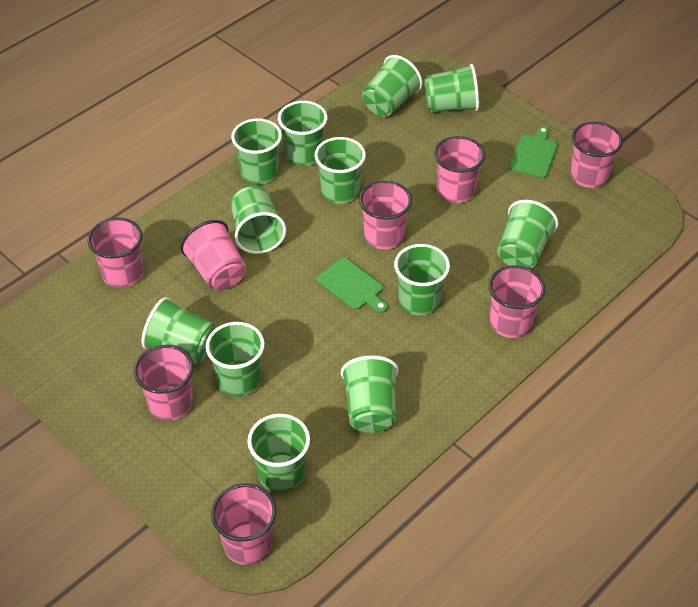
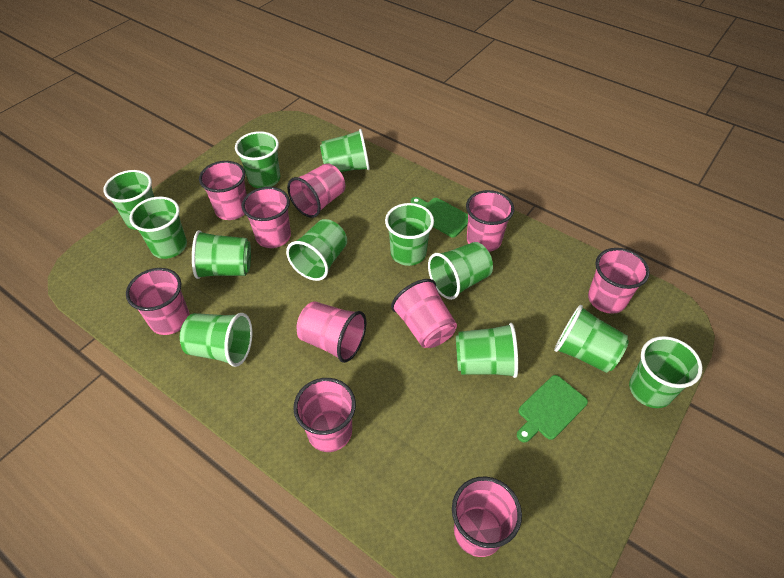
pink cup: [87,218,143,288] [134,345,194,421] [180,220,246,291] [211,483,277,565] [359,181,412,250] [434,136,485,203] [489,266,545,338] [570,122,623,188] = 8 -> [126,268,190,335] [199,161,247,220] [242,187,291,248] [287,163,345,218] [293,378,356,452] [297,301,366,363] [391,279,457,348] [452,477,522,557] [466,190,514,252] [588,248,650,314] = 10

